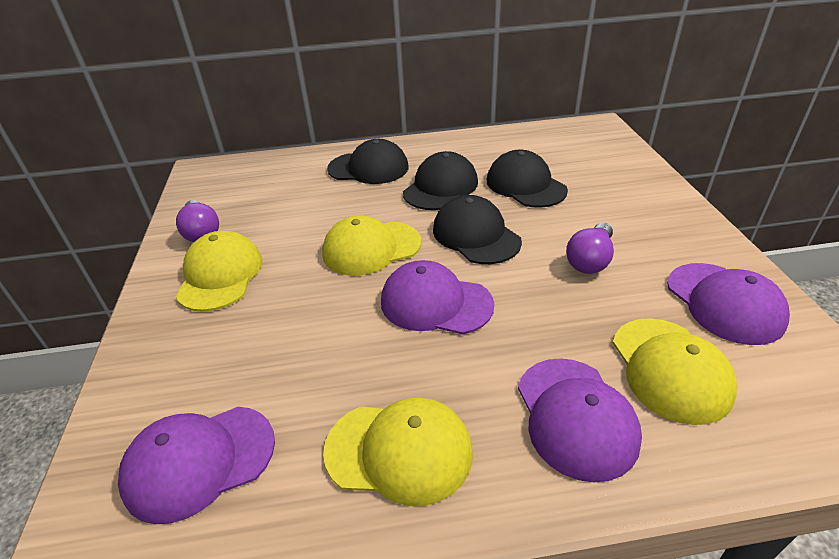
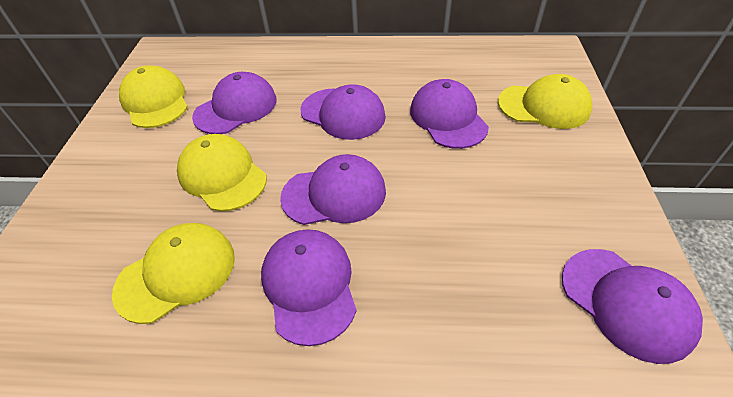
black cap: [327,139,409,184] [403,151,478,210] [433,195,522,264] [487,150,568,208] = 4 -> none = 0
purple cap: [118,407,275,524] [381,260,494,334] [518,358,642,482] [667,263,790,345] = 4 -> [192,72,276,134] [261,229,357,346] [280,154,386,225] [300,84,386,140] [410,79,489,149] [562,249,703,364] = 6
purple light bulb: [176,200,219,242] [566,222,614,274] = 2 -> none = 0

